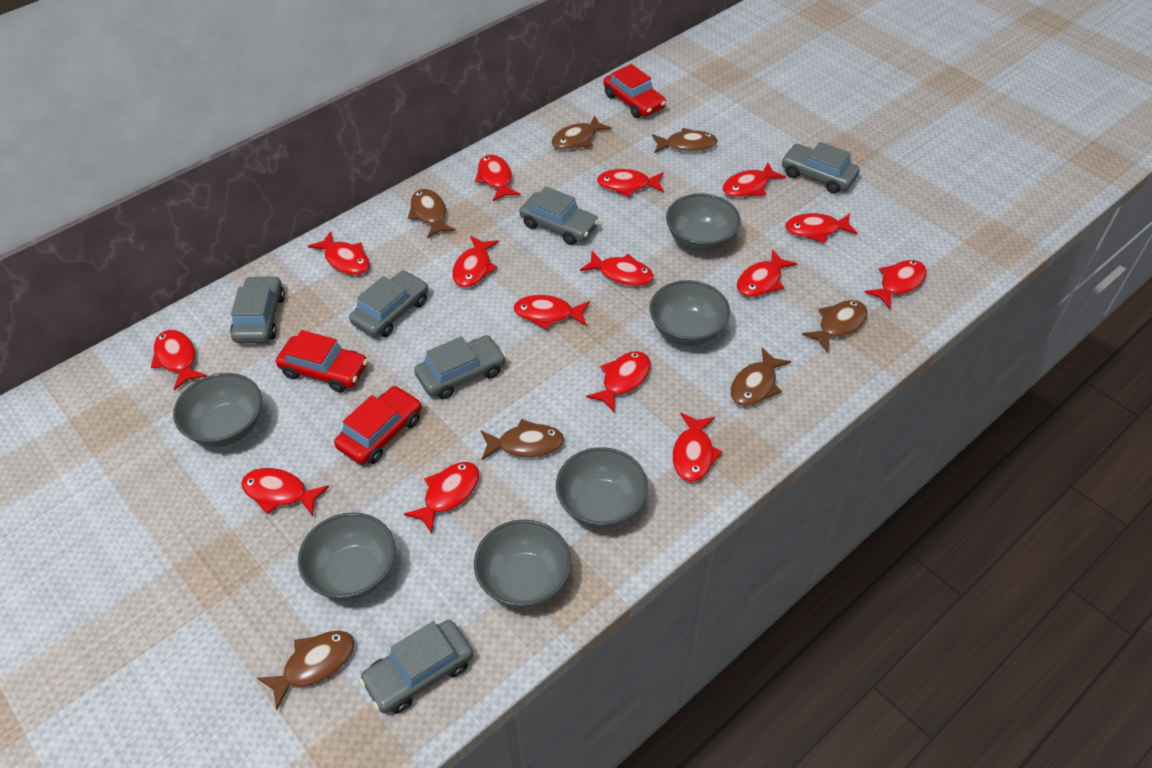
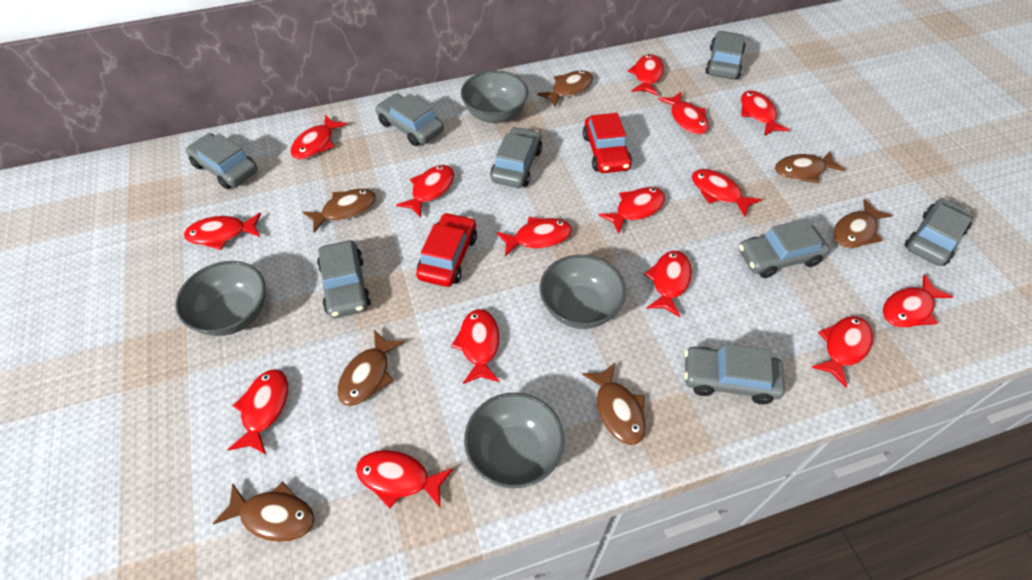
grey bowl: [173,373,262,447] [298,512,396,601] [474,519,571,609] [556,447,648,529] [650,280,730,346] [666,193,741,252] = 6 -> [176,261,265,336] [461,71,528,123] [464,393,565,488] [540,255,626,329] = 4
grey car: [230,276,285,343] [349,270,428,337] [359,620,473,714] [414,335,506,399] [519,186,599,245] [781,142,860,194] = 6 -> [185,133,258,189] [317,240,371,318] [376,93,444,146] [490,127,542,188] [684,344,785,404] [705,31,746,79] [739,219,830,278] [904,198,973,266] = 8
red car: [276,330,368,393] [334,386,422,465] [603,64,666,118] = 3 -> [416,212,477,287] [583,113,632,173] = 2

